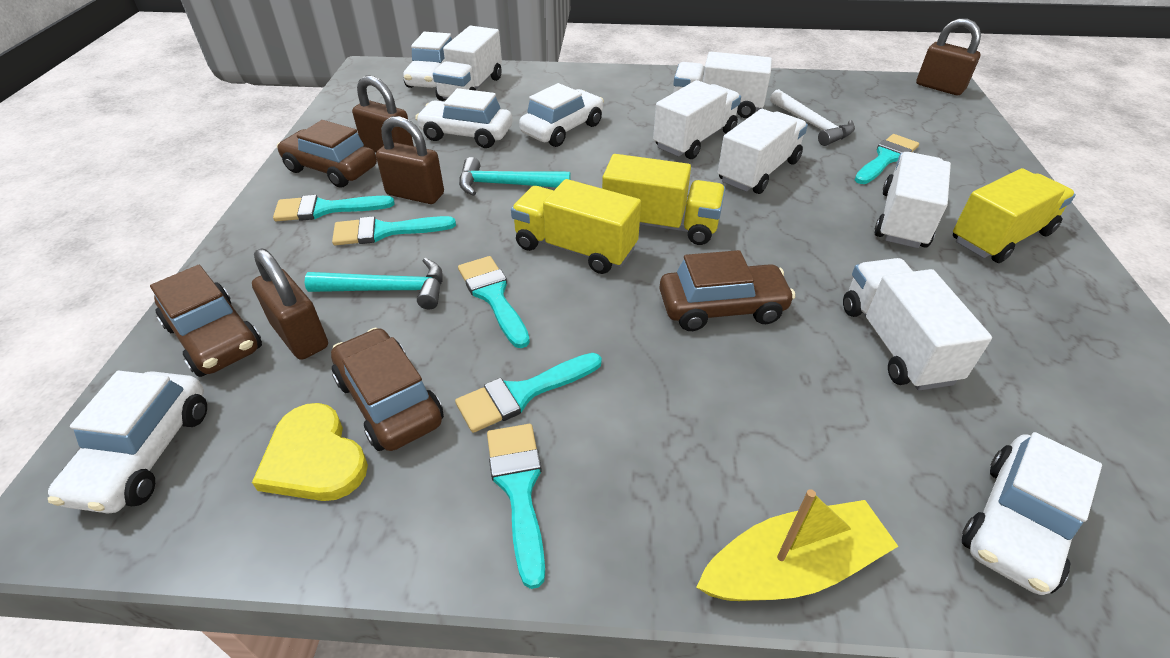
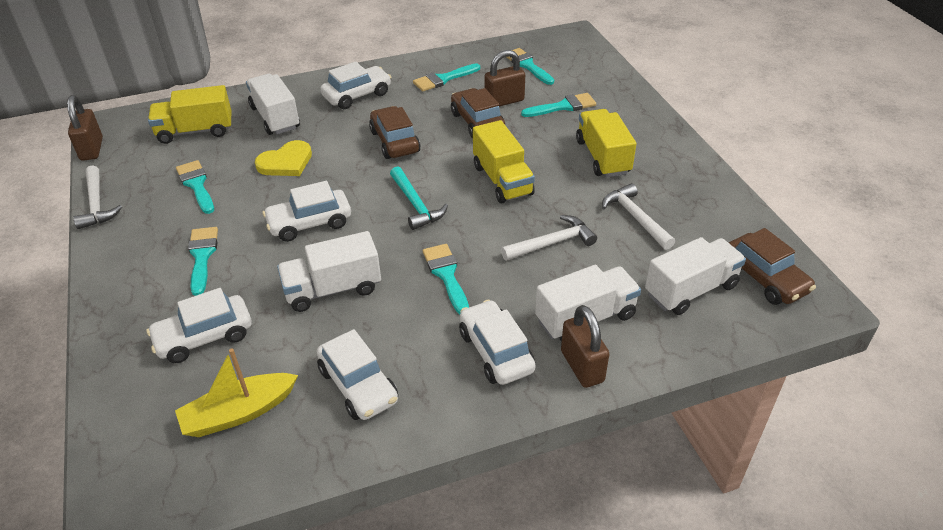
brown car: [150,265,262,377] [277,120,377,188] [331,328,444,451] [659,250,795,331] = 4 -> [369,106,420,159] [451,88,505,139] [729,228,816,305] = 3
brown padlock: [252,248,328,360] [352,76,414,153] [376,116,444,204] [916,18,981,95] = 4 -> [67,95,103,161] [485,50,525,106] [561,305,609,388] = 3
turquoise hammer: [304,258,443,310] [459,157,571,196] = 2 -> [390,166,448,230] = 1
white hammer: [770,89,855,146] = 1 -> [74,165,122,229] [501,215,597,261] [602,183,675,250] = 3
white truck: [433,26,502,101] [653,80,741,159] [673,52,772,118] [718,109,808,194] [843,258,992,391] [874,152,951,248] = 6 -> [246,74,300,135] [277,231,381,312] [535,265,641,342] [645,237,746,315] = 4

